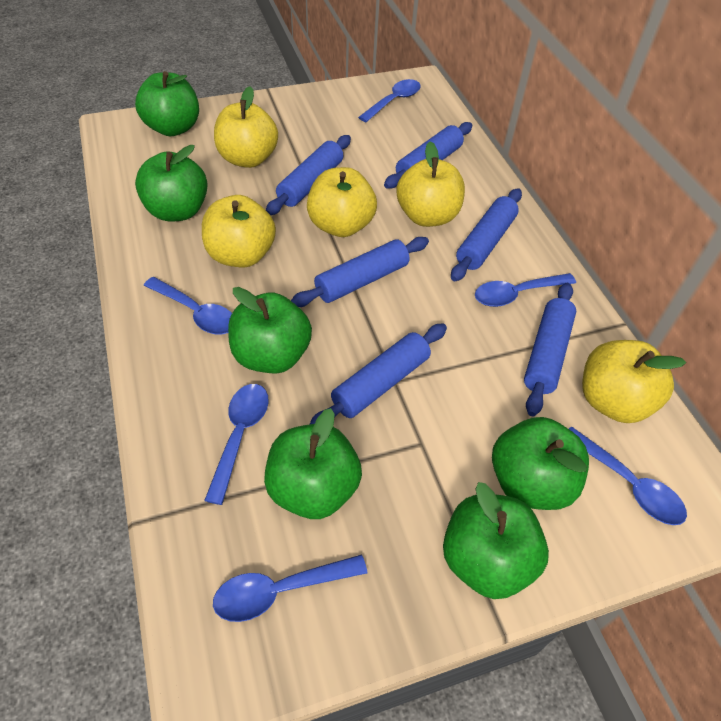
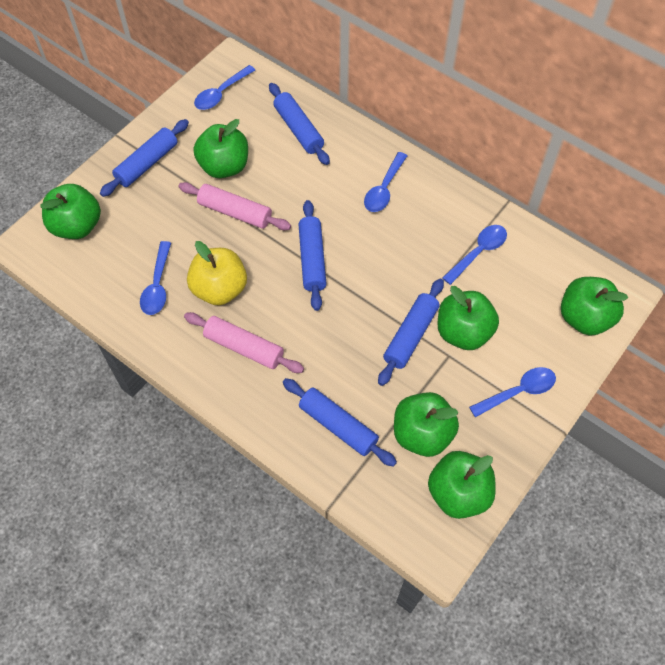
blue rolling pin: [266,135,351,215] [291,237,429,307] [309,323,447,425] [384,122,472,189] [451,188,522,282] [524,283,576,416] = 6 -> [100,119,189,197] [269,83,330,165] [283,378,397,467] [298,200,327,311] [378,278,444,386] = 5
blue spoon: [144,277,232,335] [204,384,269,505] [213,555,367,622] [358,79,421,122] [475,273,576,307] [569,427,687,525] = 6 -> [140,241,171,315] [194,65,255,110] [364,152,407,212] [442,225,507,285] [469,367,556,417] = 5
pink rolling pin: none = 0 -> [179,182,291,230] [184,312,304,373] = 2
yellow apple: [202,195,276,267] [214,86,278,168] [307,167,377,237] [396,141,465,227] [582,340,686,423] = 5 -> [187,241,247,305] = 1

